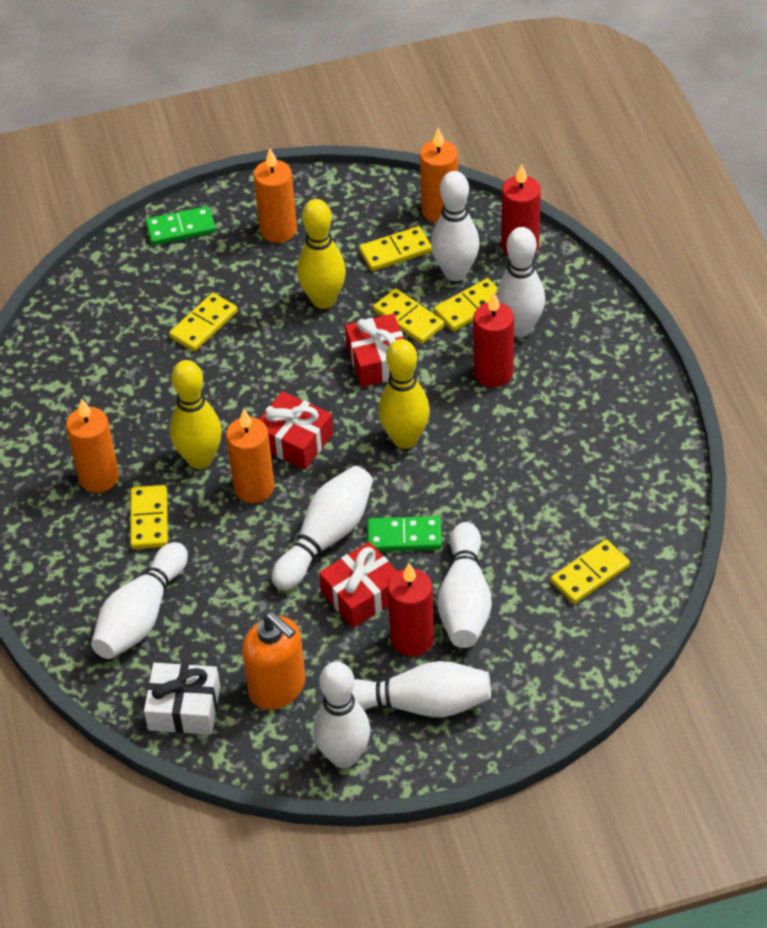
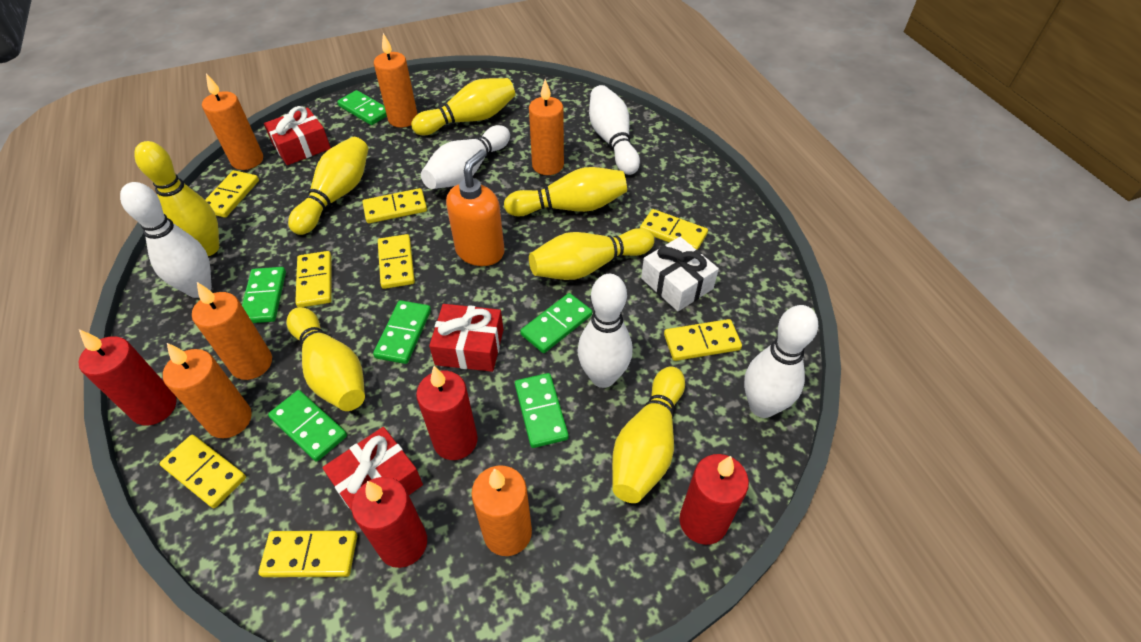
green domino: [146,206,216,245] [367,516,442,551] = 2 -> [242,267,286,323] [268,390,347,462] [337,90,387,125] [373,300,431,364] [515,373,569,448] [520,293,592,353] = 6
orange candle: [66,398,119,493] [226,409,274,503] [254,148,297,243] [420,128,458,223] = 4 -> [163,343,252,438] [192,282,272,380] [202,74,263,170] [374,33,417,128] [471,466,532,556] [529,79,564,175] = 6
red candle: [388,563,434,656] [473,292,514,387] [501,164,541,256] = 3 -> [78,329,176,425] [352,477,427,568] [416,366,478,460] [679,454,749,545] = 4
white bowling pin: [91,542,188,659] [272,466,373,590] [313,662,370,768] [352,661,491,717] [431,171,480,281] [437,522,492,648] [496,227,545,337] = 7 -> [120,182,212,298] [421,125,510,189] [578,274,633,388] [589,85,640,175] [744,305,818,418] = 5
yellow bowling pin: [170,360,222,469] [297,199,346,309] [378,339,430,449] = 3 -> [134,141,219,256] [287,307,365,411] [288,137,368,235] [411,78,515,135] [504,167,627,216] [529,228,654,280] [612,366,685,503] = 7
yellow domino: [130,485,168,549] [169,293,238,351] [359,226,432,271] [373,288,444,344] [434,278,498,331] [551,540,630,604] = 6 -> [159,435,246,508] [205,170,259,218] [258,531,357,577] [295,251,332,307] [363,188,427,223] [378,234,415,289] [640,209,708,250] [664,319,742,361] = 8

